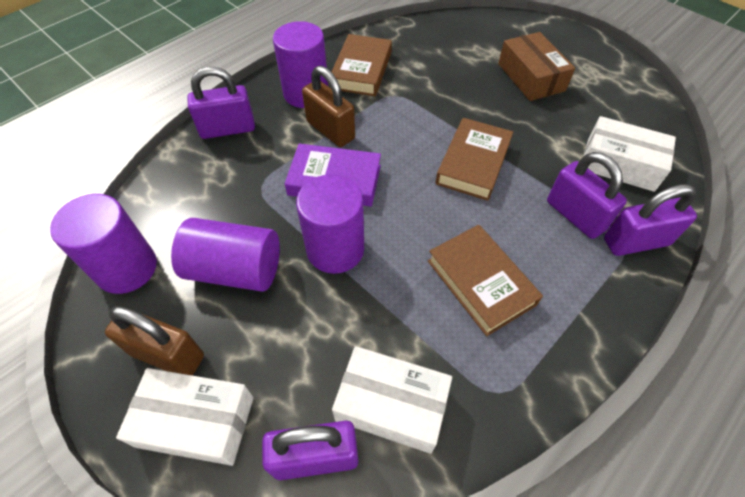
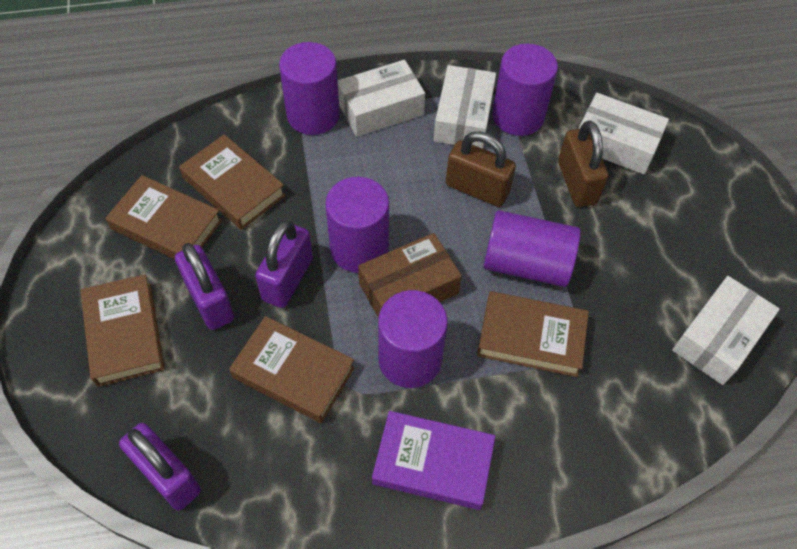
brown book: [332,34,392,96] [428,225,543,336] [435,118,513,201] = 3 -> [81,274,165,387] [105,175,222,259] [179,134,286,230] [229,316,355,423] [477,291,589,377] = 5
purple cylinder: [50,194,157,294] [171,218,280,292] [273,21,329,108] [296,174,364,274] = 4 -> [279,42,340,135] [325,177,389,273] [378,290,448,388] [484,210,581,287] [492,44,558,136] = 5
purple padlock: [187,67,255,139] [262,421,359,480] [547,152,627,239] [604,184,697,256] = 4 -> [119,423,201,511] [175,243,234,330] [255,220,313,308] = 3
white box: [116,368,254,466] [332,346,452,454] [583,116,676,192] = 3 -> [338,60,425,137] [434,65,496,149] [579,93,669,175] [672,276,780,385] = 4

